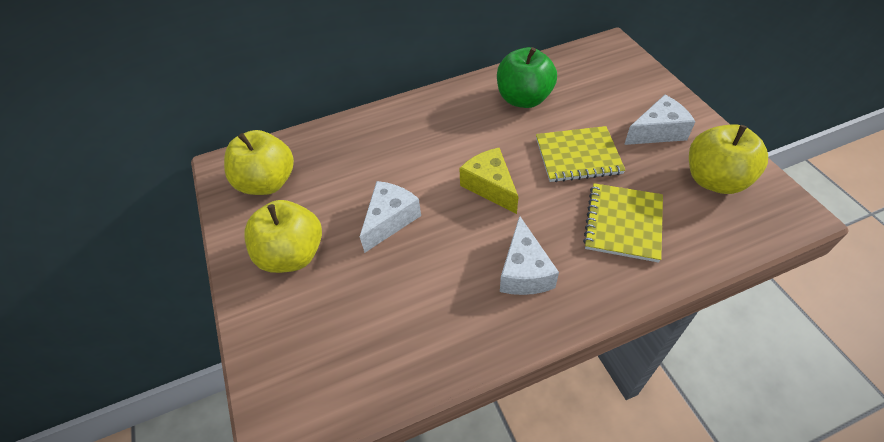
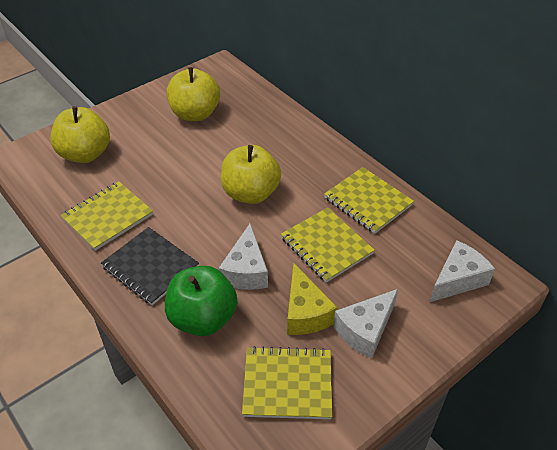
black notebook: none = 0 -> [101,227,199,305] = 1
yellow notebook: [536,126,625,182] [583,183,663,263] = 2 -> [61,181,153,251] [242,346,332,419] [281,207,375,283] [324,167,414,234] = 4

